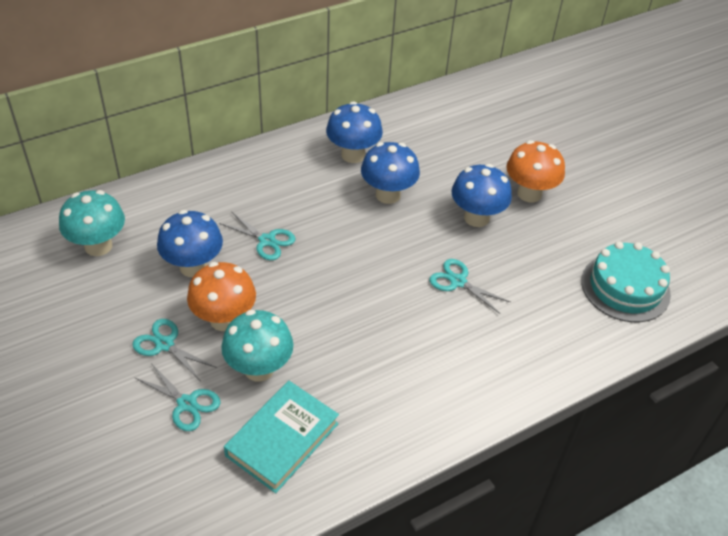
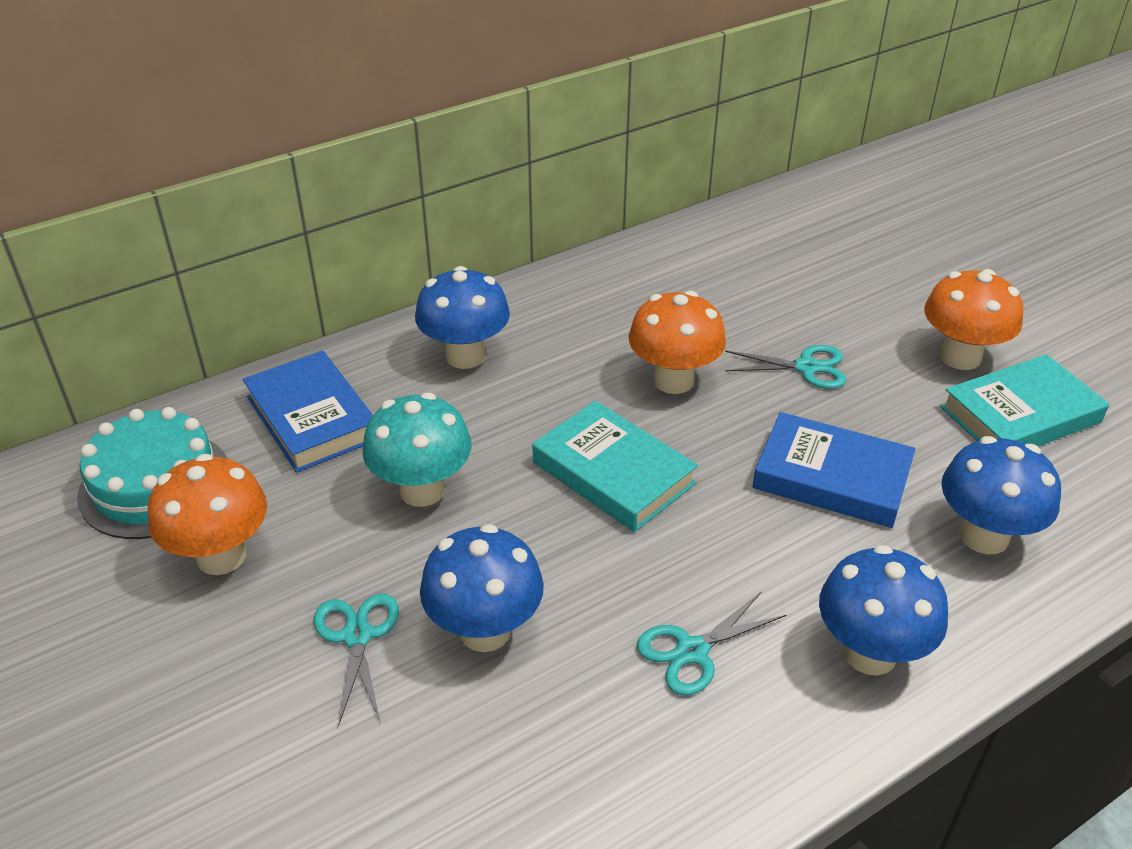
blue book: none = 0 -> [243,350,373,473] [752,412,915,528] = 2
orange mushroom: [187,262,256,331] [506,140,565,202] = 2 -> [148,454,267,575] [629,290,726,394] [924,269,1023,370] = 3
turquoise book: [224,381,339,493] = 1 -> [532,401,698,532] [941,354,1109,446] = 2
turquoise mushroom: [59,190,125,256] [221,310,293,382] = 2 -> [363,393,472,507] = 1
turquoise scissors: [132,319,215,380] [134,363,221,431] [219,211,296,260] [429,259,510,314] = 4 -> [314,594,399,726] [637,592,786,695] [725,345,846,389] = 3

